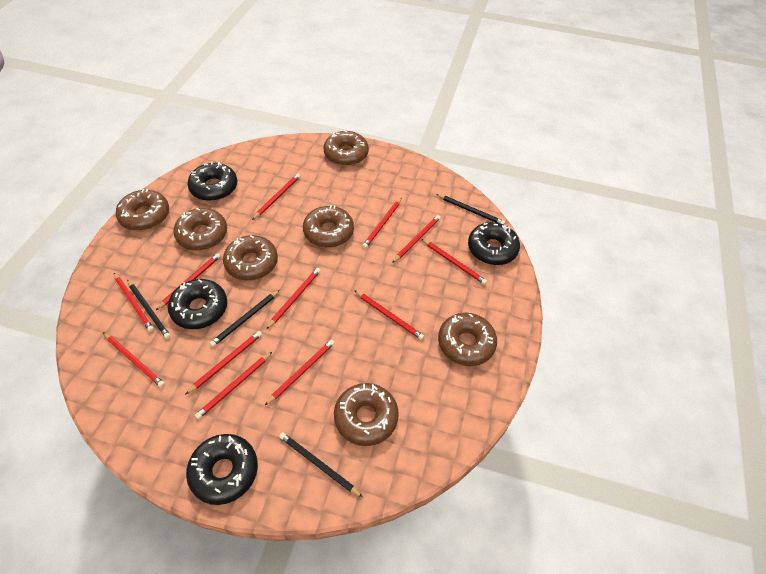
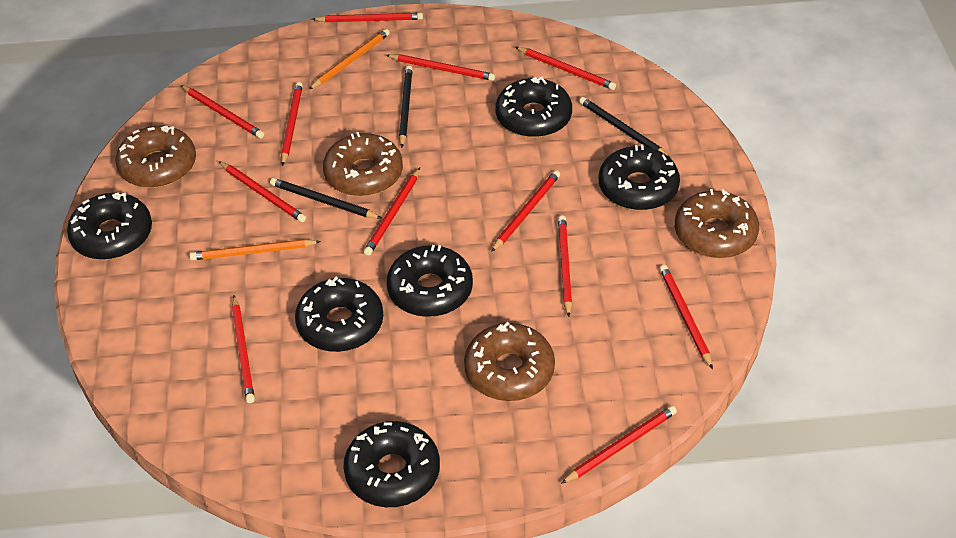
black donut: [168,279,227,329] [186,434,258,505] [187,162,237,201] [468,222,520,265] = 4 -> [67,192,152,260] [295,277,383,352] [343,421,440,507] [387,245,473,317] [496,77,572,138] [599,145,680,210] = 6
black pencil: [127,280,171,339] [210,290,280,347] [279,432,363,497] [436,194,505,225] = 4 -> [270,178,381,219] [399,66,413,148] [579,97,670,158] = 3
brown donut: [116,189,169,231] [173,208,227,251] [223,235,278,280] [303,205,354,248] [323,130,369,166] [334,383,399,446] [438,313,497,366] = 7 -> [115,126,196,188] [323,132,403,196] [464,322,555,401] [675,189,759,258] = 4
orange pencil: none = 0 -> [189,239,321,260] [308,29,390,90] = 2

